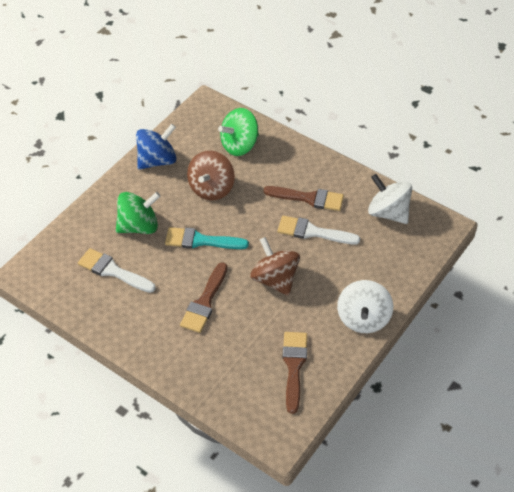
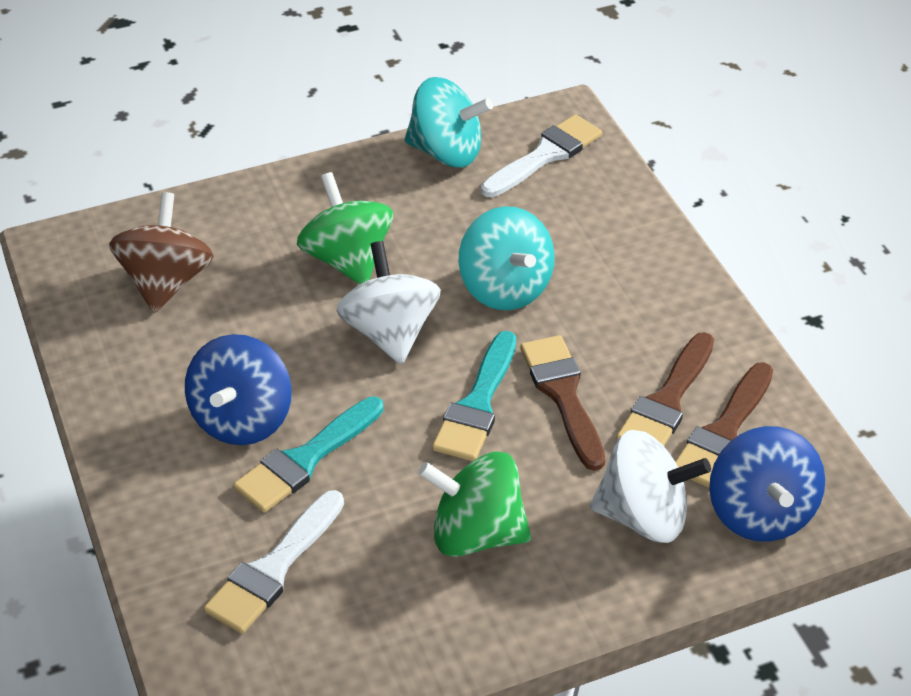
blue spinning top: [136,124,176,170] = 1 -> [185,334,292,445] [709,426,825,542] = 2
brown spinning top: [187,151,235,200] [251,237,300,296] = 2 -> [109,192,213,313] = 1
turquoise brush: [165,227,249,249] = 1 -> [233,396,384,513] [432,331,516,461] = 2
turquoise spinning top: none = 0 -> [404,77,493,168] [458,206,555,310] = 2

